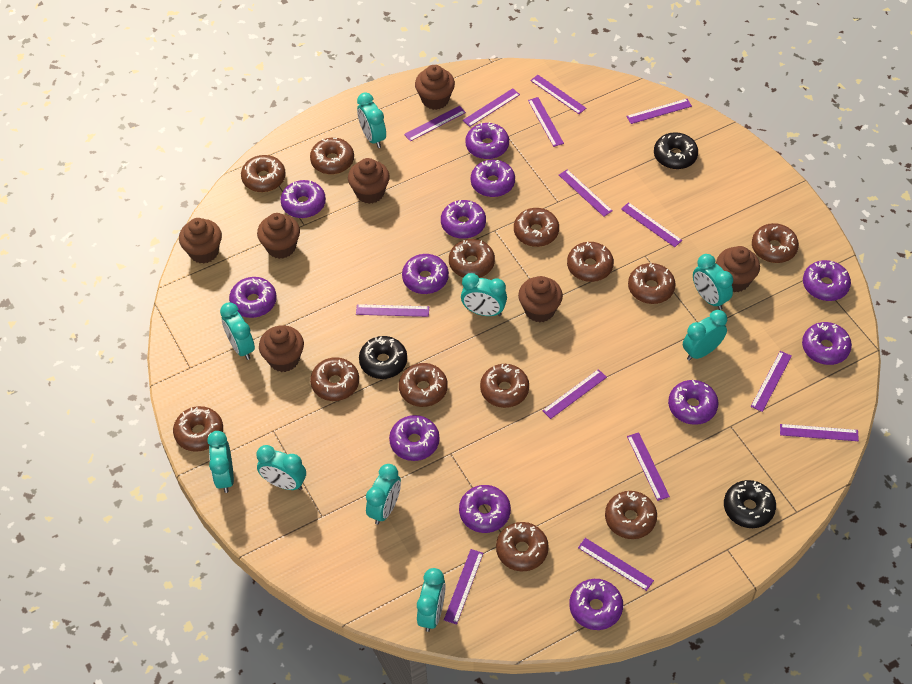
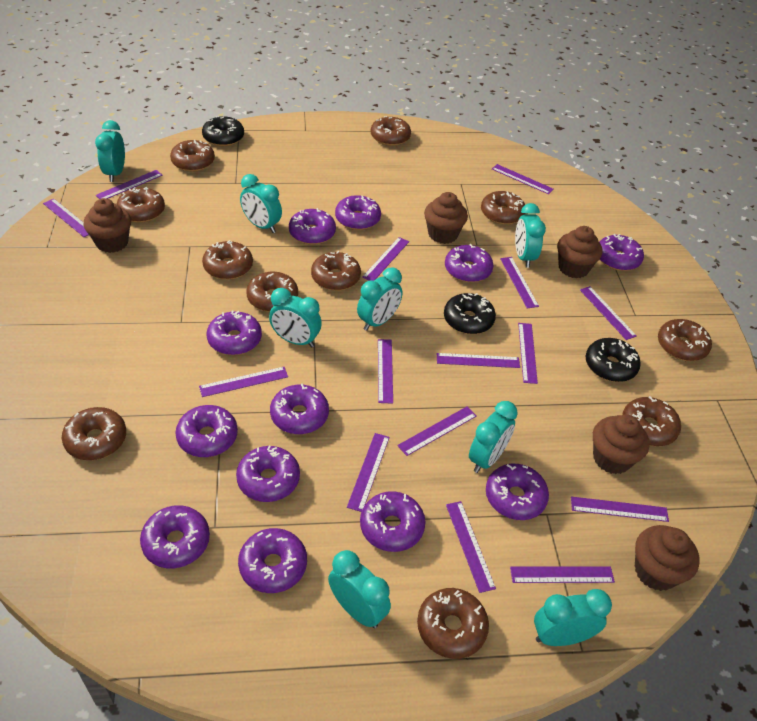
brown cupcake: [179,218,222,264] [257,213,300,259] [259,325,304,372] [348,158,390,204] [415,65,455,110] [518,276,563,322] [716,246,760,292] = 7 -> [83,198,131,253] [424,192,468,244] [557,226,602,279] [593,414,650,474] [635,525,700,591] = 5
brown donut: [173,406,223,452] [241,155,286,192] [310,138,354,174] [310,357,359,401] [399,363,448,407] [449,239,495,278] [480,364,529,408] [496,522,549,571] [514,208,559,247] [567,242,614,282] [605,491,657,539] [628,263,676,304] [752,223,799,263] = 13 -> [62,407,126,460] [117,187,165,223] [170,140,215,172] [202,240,253,280] [246,271,298,312] [311,251,361,291] [371,116,411,146] [417,588,489,659] [481,191,525,225] [622,396,681,446] [658,319,712,361] = 11
purple ruler: [356,304,429,317] [404,106,466,141] [444,549,483,625] [462,88,520,127] [528,97,564,147] [530,75,586,114] [542,369,607,419] [559,169,613,217] [578,538,654,591] [621,202,682,247] [626,99,692,124] [627,432,670,501] [751,351,792,412] [780,424,859,441] = 14 -> [43,198,89,237] [96,170,163,199] [199,367,288,397] [347,433,390,512] [362,237,409,281] [378,339,393,404] [397,406,477,456] [437,353,520,368] [446,501,496,593] [492,164,554,194] [500,257,539,309] [510,566,615,583] [518,323,538,384] [571,497,669,522] [580,286,637,340] = 15
turquoise clock: [207,431,234,493] [220,302,255,360] [256,445,306,490] [357,92,386,148] [366,464,401,525] [417,568,446,632] [461,273,507,316] [683,310,727,361] [693,254,733,310] = 9 -> [95,120,125,182] [240,174,282,233] [269,288,322,347] [328,550,391,628] [357,267,402,331] [469,401,518,473] [515,203,546,268] [534,589,612,646] = 8

